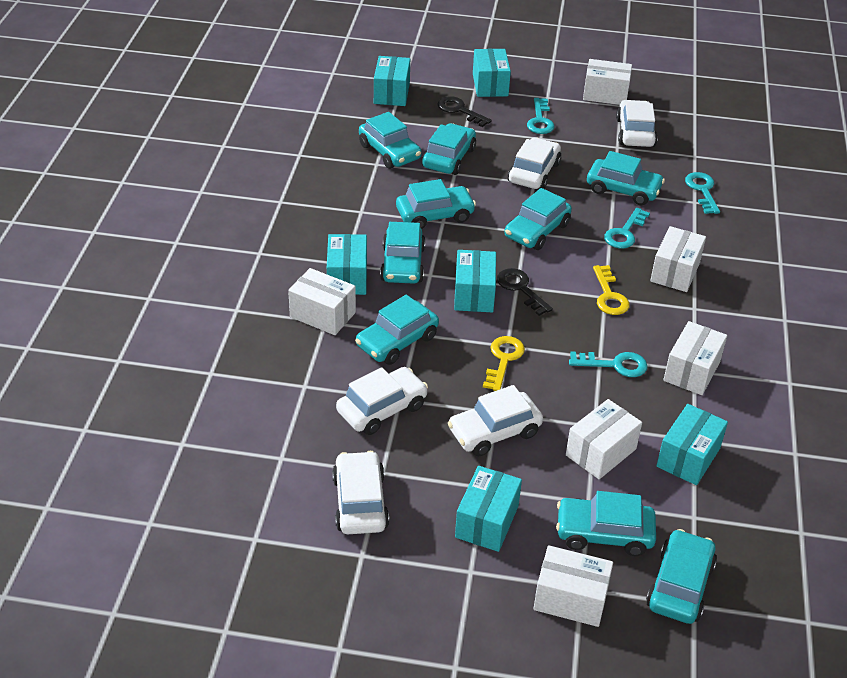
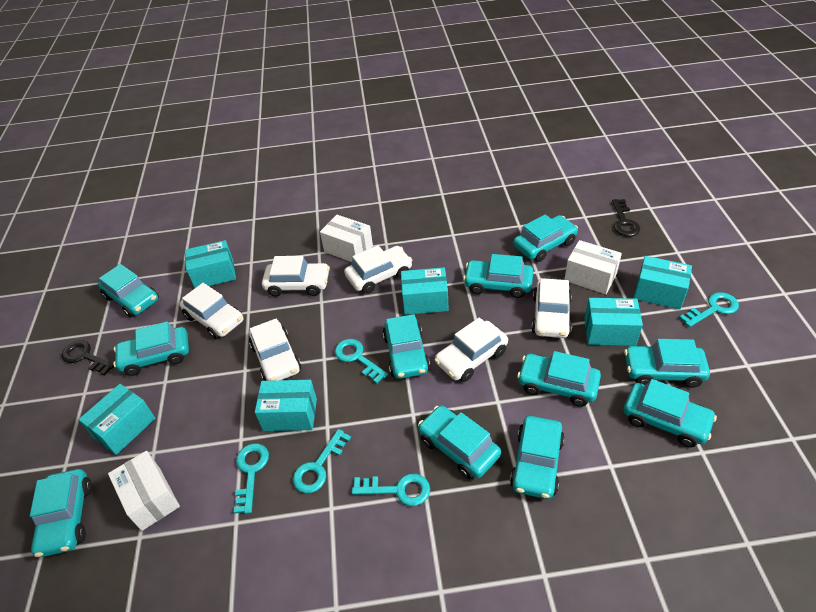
turquoise car: [355,295,439,365] [359,112,422,169] [380,222,425,284] [396,179,476,229] [422,123,476,175] [504,188,572,250] [556,491,656,556] [587,151,665,205] [646,529,717,624] = 9 -> [30,469,92,557] [98,264,159,317] [113,321,189,376] [383,314,430,379] [418,405,501,479] [463,254,533,298] [510,416,565,499] [513,214,578,262] [517,351,601,407] [624,339,710,388] [624,379,717,447] = 11
turquoise key: [527,98,555,134] [569,351,648,377] [604,208,650,248] [685,172,720,214] = 4 -> [234,443,269,514] [293,429,351,493] [335,339,388,384] [352,474,430,506] [679,292,739,327] = 5
white box: [288,268,356,335] [533,545,613,627] [566,399,642,479] [583,59,632,105] [650,226,706,292] [663,321,727,395] = 6 -> [108,451,180,531] [320,215,373,262] [564,240,622,294] = 3
white car: [332,451,389,534] [336,367,428,435] [448,385,543,456] [508,138,561,189] [616,100,658,147] = 5 -> [179,283,243,339] [249,318,301,381] [262,256,330,296] [344,245,412,294] [434,317,508,382] [531,278,572,338] = 6
yellow key: [483,336,525,391] [593,265,630,315] = 2 -> none = 0

